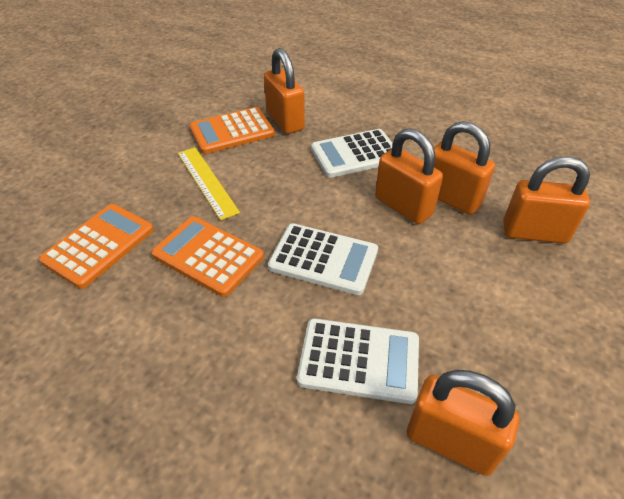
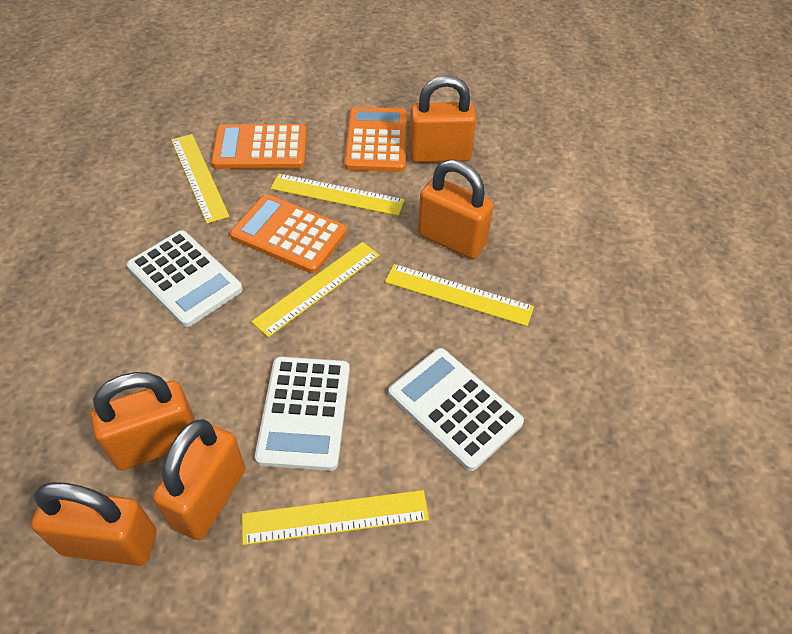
yellow ruler: [178,147,240,220] = 1 -> [171,134,230,224] [242,490,429,545] [251,242,379,338] [270,173,405,216] [385,264,534,326] = 5

